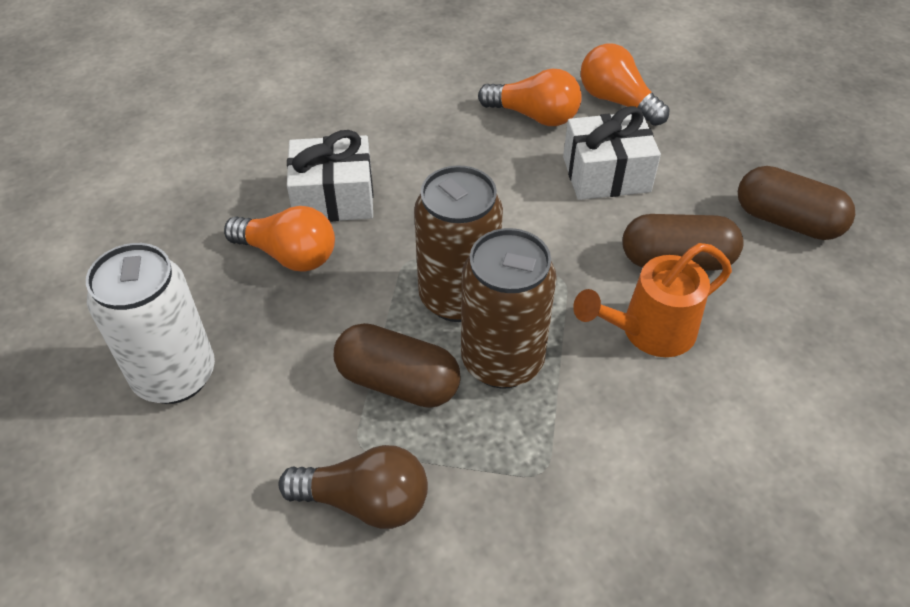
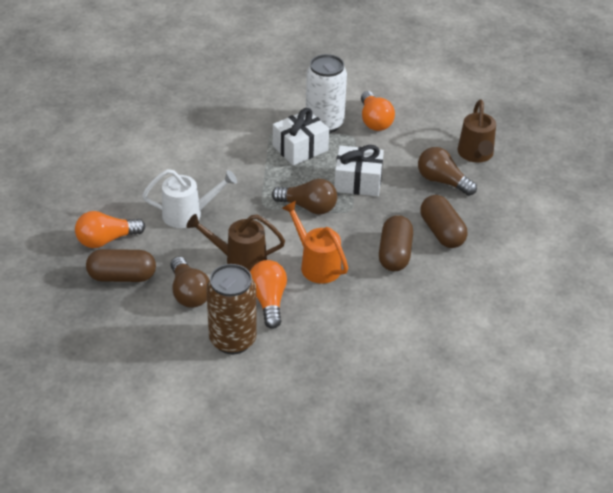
brown can: [414,165,503,322] [461,228,557,389] = 2 -> [206,264,257,354] = 1
brown light bulb: [279,445,428,529] = 1 -> [170,257,210,308] [272,179,337,214] [418,147,477,196] = 3
brown watering can: none = 0 -> [186,214,285,272] [458,99,496,163] = 2
white watering can: none = 0 -> [142,169,237,228] = 1

